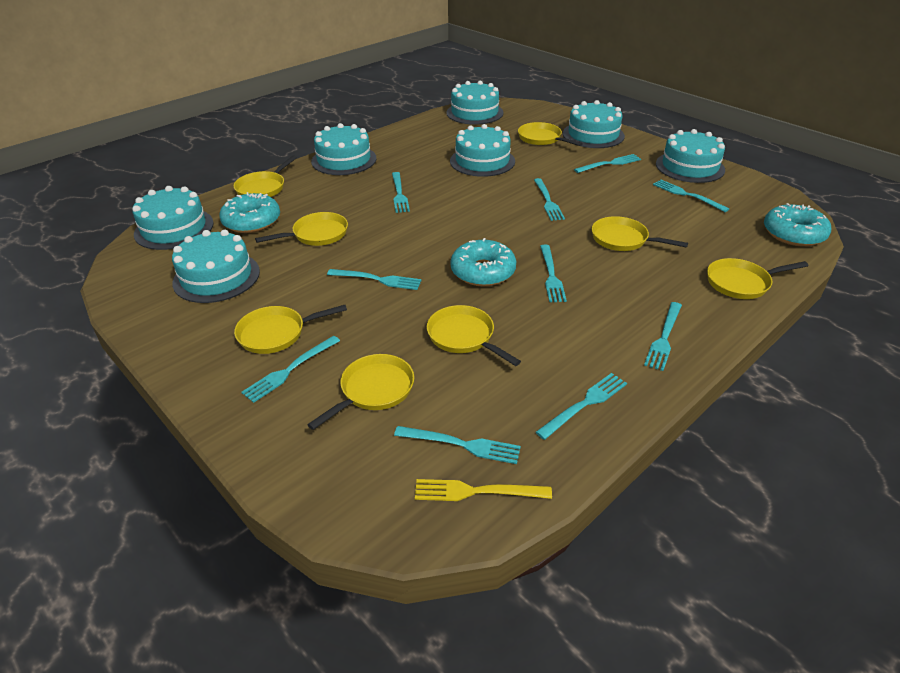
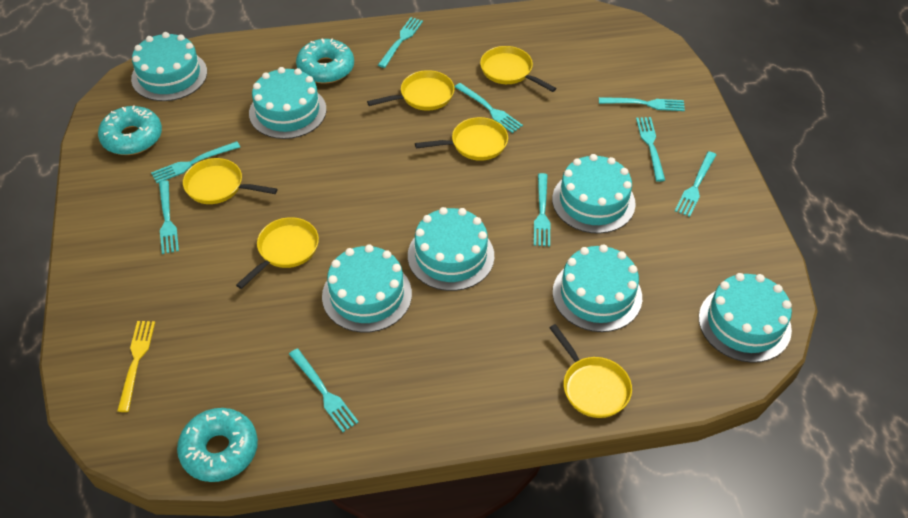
turquoise fork: [241,336,340,403] [327,269,422,290] [392,172,410,213] [394,426,521,464] [534,178,565,221] [536,373,627,440] [540,245,567,302] [574,154,641,173] [644,302,682,371] [653,180,729,212] = 10 -> [151,141,240,183] [159,180,179,254] [289,348,359,432] [378,17,423,68] [455,83,523,133] [534,173,550,246] [599,97,685,111] [636,117,665,182] [675,151,716,217] = 9
yellow pan: [234,155,297,197] [234,305,347,354] [255,212,348,246] [307,354,414,430] [427,305,521,366] [518,122,583,146] [592,216,688,251] [707,258,808,299] = 8 -> [183,158,277,204] [236,217,319,289] [367,70,454,111] [415,117,508,161] [480,46,556,92] [549,324,632,418] = 6

